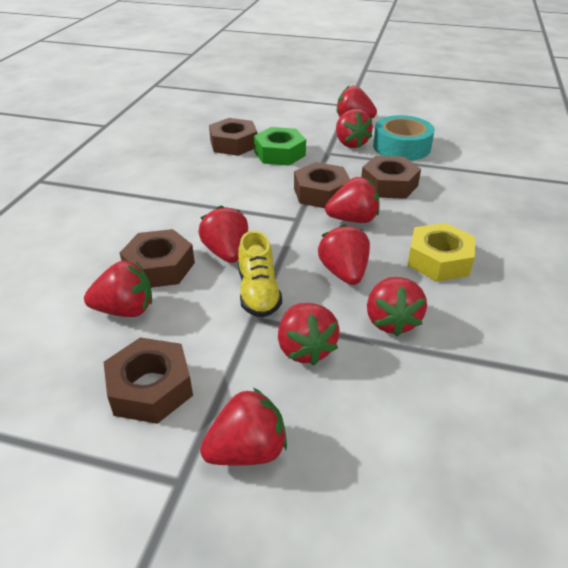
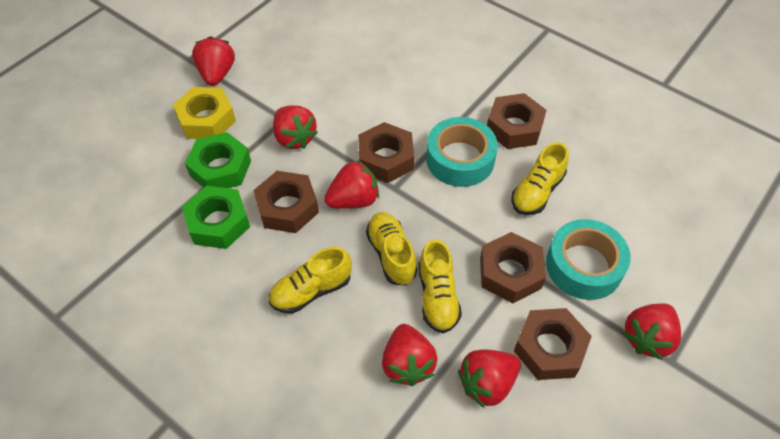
green nut: [254,127,306,166] = 1 -> [182,186,250,249] [185,132,251,188] = 2
red strawberry: [84,261,152,317] [198,206,248,263] [200,388,287,466] [278,303,340,366] [318,224,370,285] [325,177,380,223] [336,109,373,148] [337,86,377,118] [367,277,427,337] = 9 -> [192,36,235,86] [273,106,318,149] [324,160,379,209] [382,324,438,386] [458,350,521,408] [623,303,681,360] = 6
turquoise tape: [373,115,435,161] = 1 -> [426,117,498,187] [546,219,631,300] = 2
yellow shoe: [238,231,282,318] = 1 -> [269,247,352,314] [366,212,417,285] [418,239,462,333] [511,142,569,215] = 4

